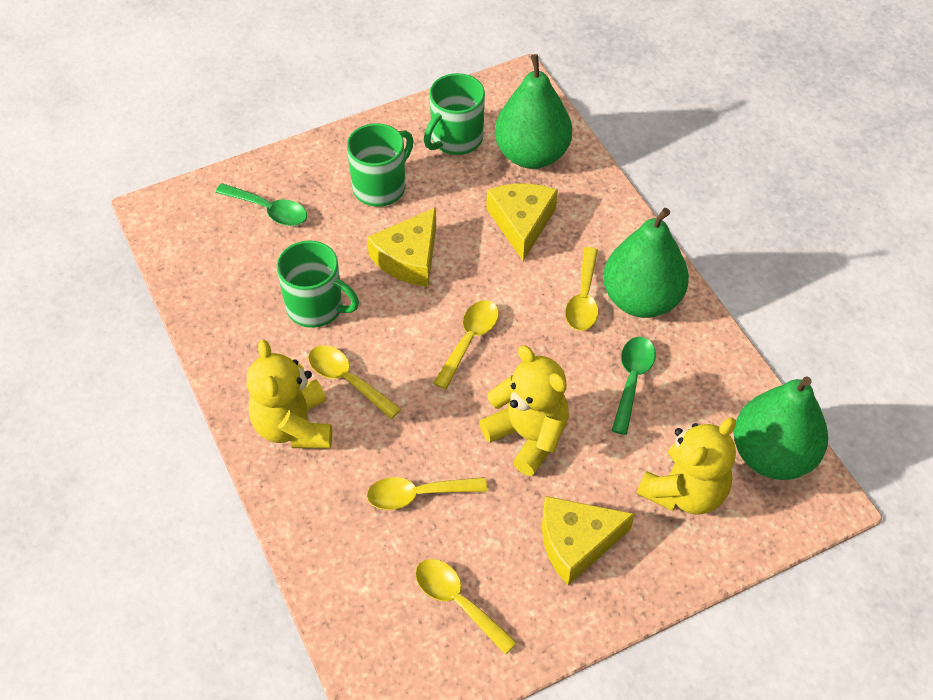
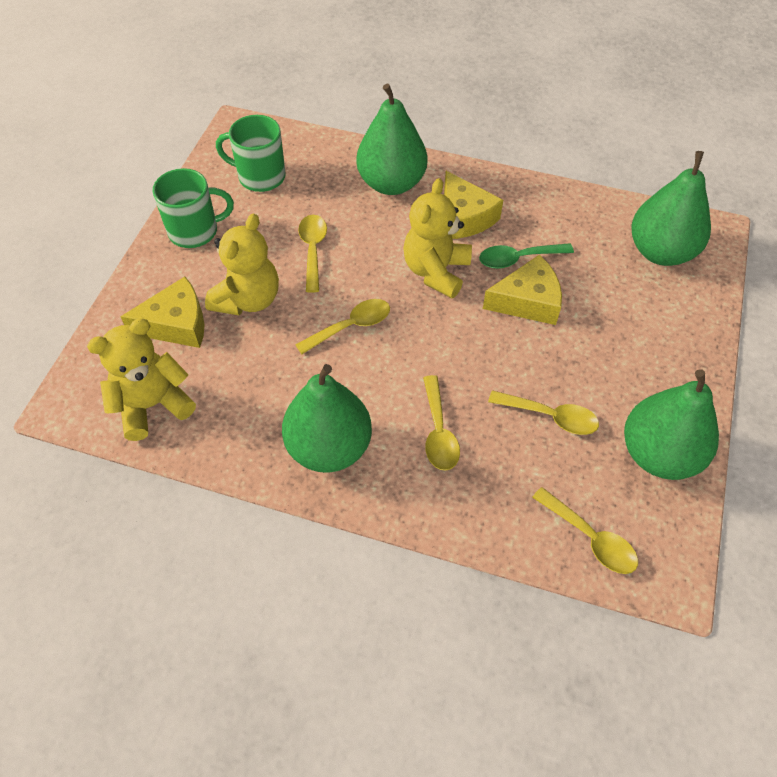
green mug: [277,240,359,328] [347,123,414,207] [424,73,485,155] = 3 -> [153,168,234,248] [216,115,286,192] = 2
green pear: [495,54,572,169] [603,208,689,318] [734,376,828,480] = 3 -> [282,364,372,473] [356,84,427,195] [624,369,719,480] [631,151,711,266] = 4
green spoon: [215,183,307,226] [612,337,656,435] = 2 -> [479,243,574,269] = 1

